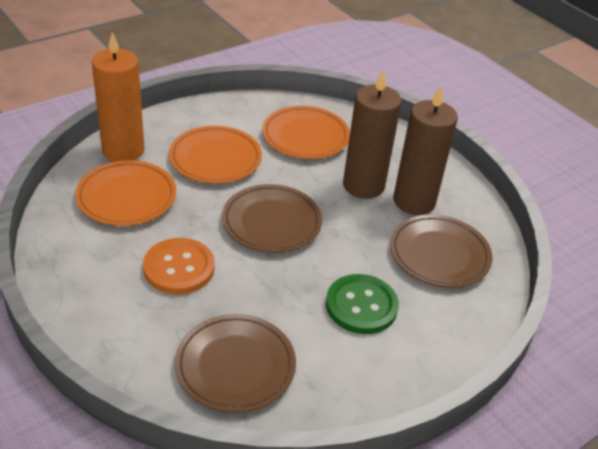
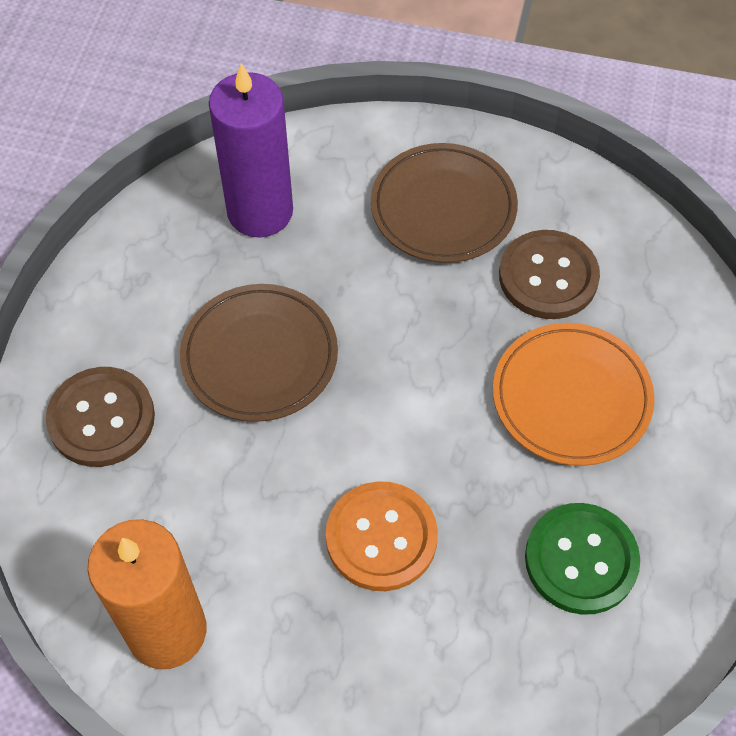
brown button: none = 0 -> [46,367,155,467] [499,230,600,319] = 2
brown candle: [343,69,402,199] [393,86,458,215] = 2 -> none = 0
brown plate: [175,314,296,413] [222,184,322,253] [390,214,493,288] = 3 -> [180,284,338,422] [371,143,518,263] = 2
orange plate: [75,160,176,226] [169,126,262,183] [262,106,350,159] = 3 -> [493,323,655,466] = 1
purple candle: none = 0 -> [209,63,293,237] = 1

